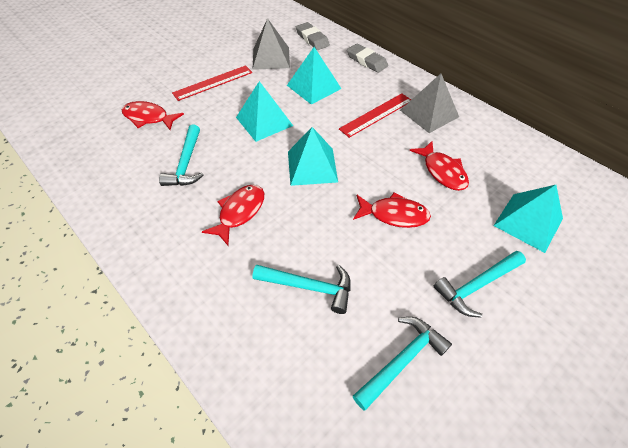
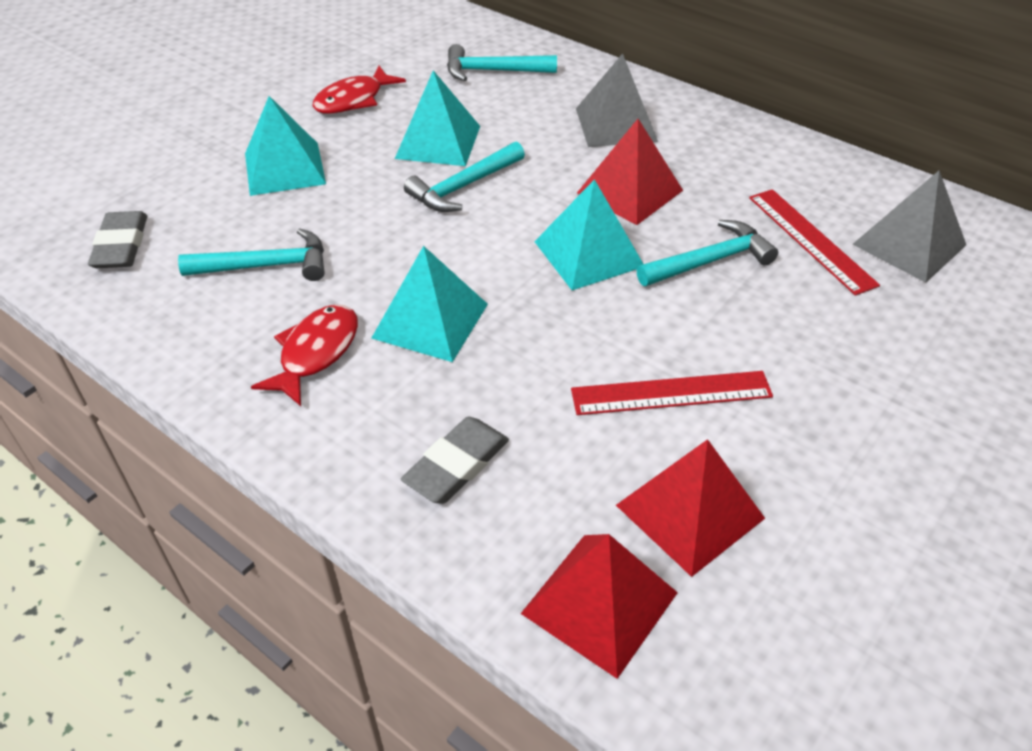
red fish: [122,101,184,130] [202,185,264,245] [353,192,431,228] [409,141,469,191] = 4 -> [251,304,358,406] [313,66,406,114] = 2
red pyramid: none = 0 -> [520,534,678,679] [577,119,683,225] [616,439,765,577] = 3

